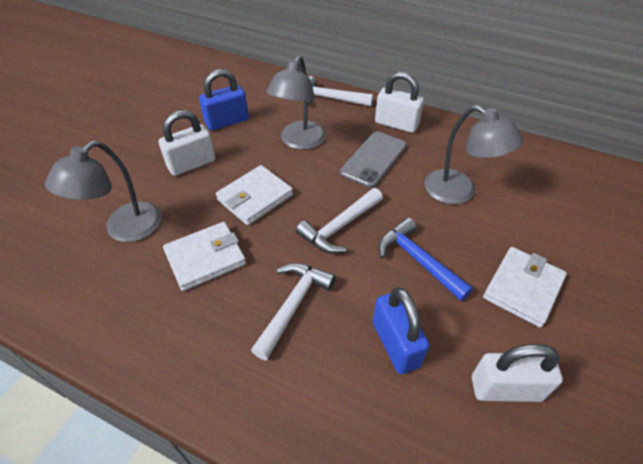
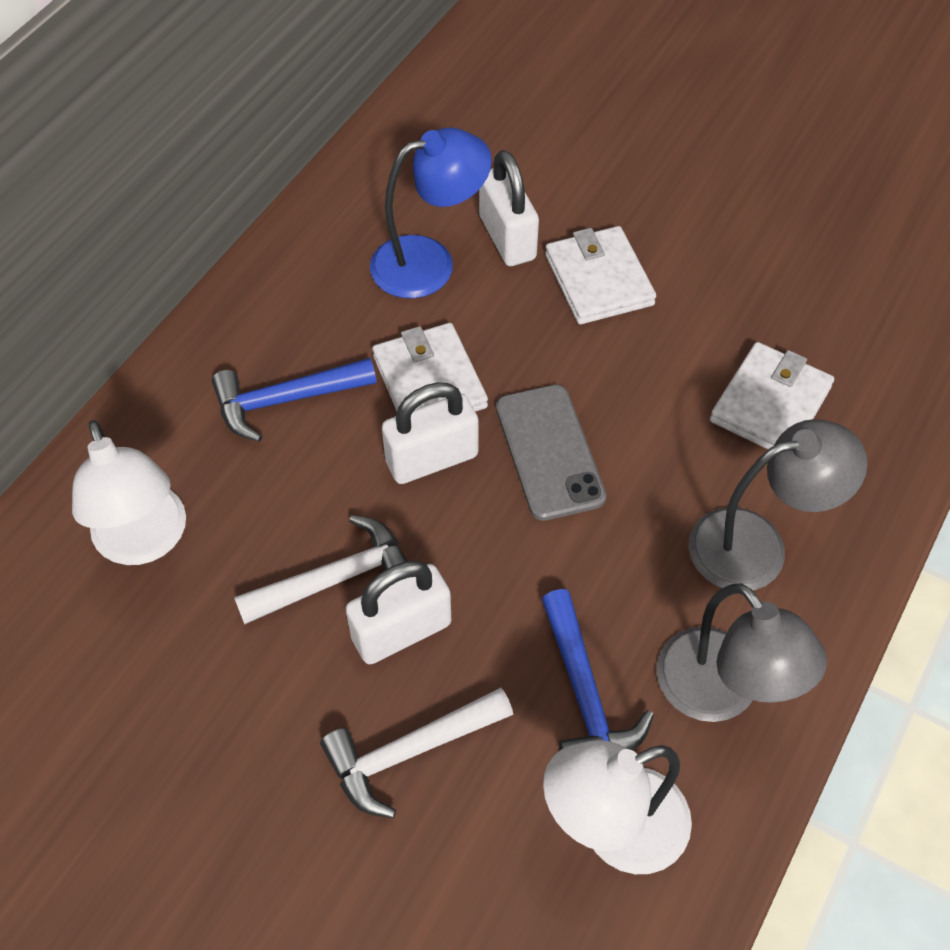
blue hammer: [378,218,473,301] = 1 -> [212,358,376,442] [542,589,654,751] = 2
blue lamp: none = 0 -> [370,127,492,298] = 1
blue padlock: [199,69,249,131] [373,287,430,374] = 2 -> none = 0
grey lamp: [45,141,161,242] [267,55,326,150] [424,105,523,204] = 3 -> [657,583,827,722] [688,419,867,591] = 2
white hammer: [251,263,336,360] [296,188,383,254] [303,76,373,106] = 3 -> [234,515,407,625] [320,688,513,818] = 2
white lamp: none = 0 -> [72,420,186,565] [543,740,692,874] = 2

